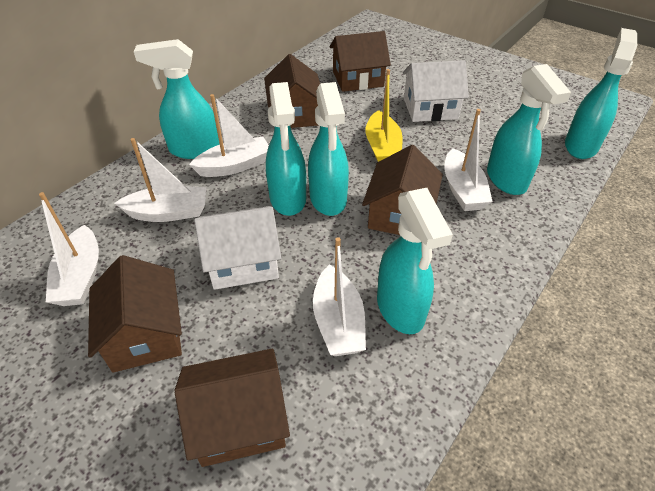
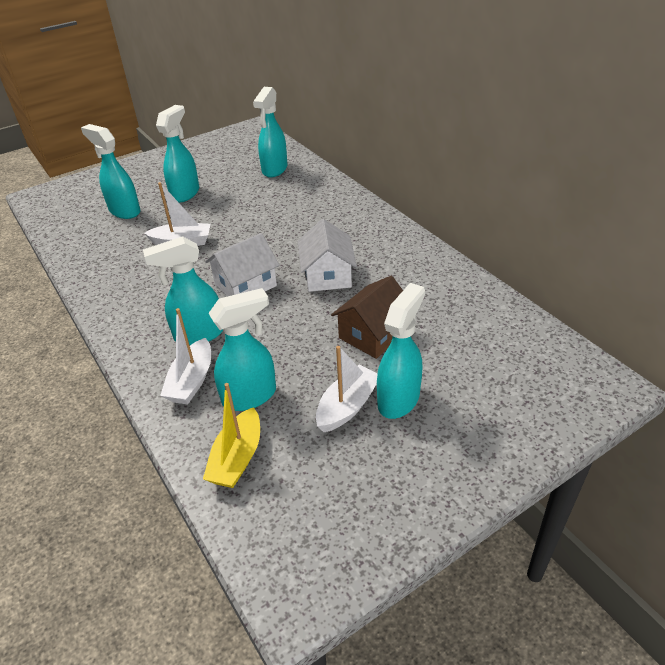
brown house: [88,255,182,373] [175,349,290,467] [264,54,320,128] [330,31,391,92] [362,145,443,235] = 5 -> [331,276,403,359] = 1
white boat: [39,192,99,306] [115,138,206,222] [189,94,269,177] [313,237,366,356] [445,109,493,211] = 5 -> [144,182,210,246] [160,308,211,405] [316,346,378,432] = 3

